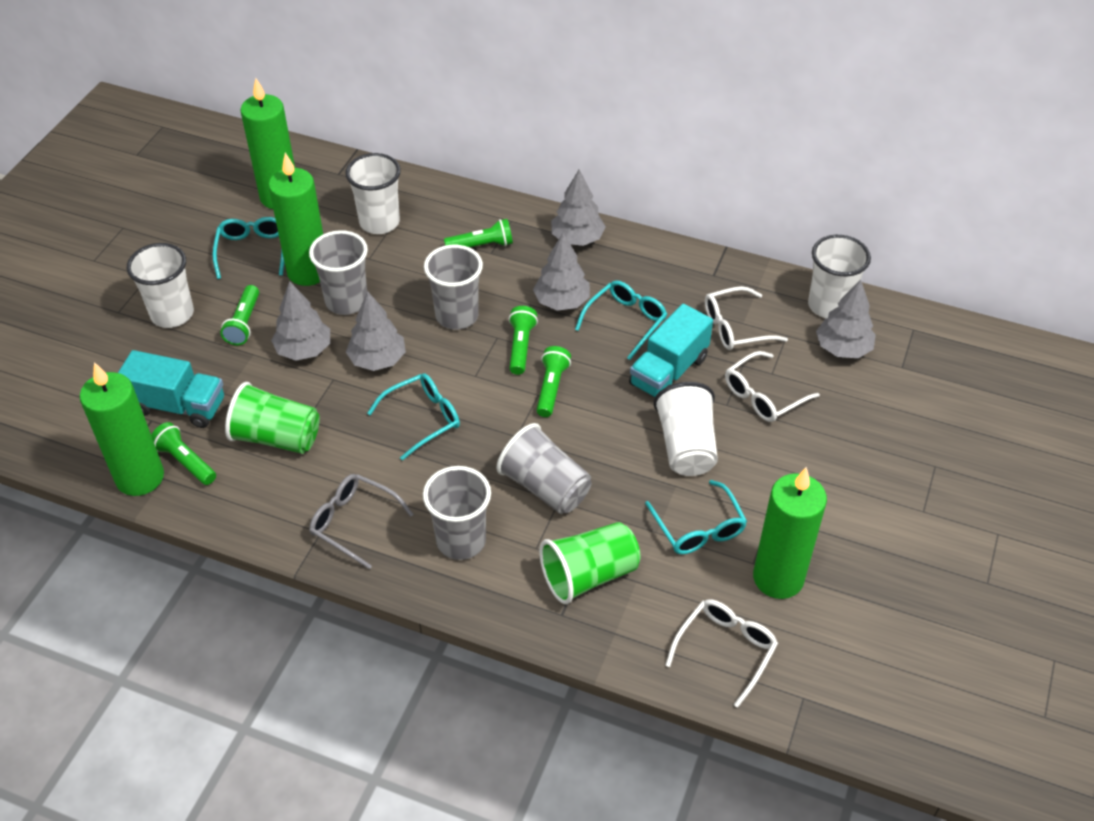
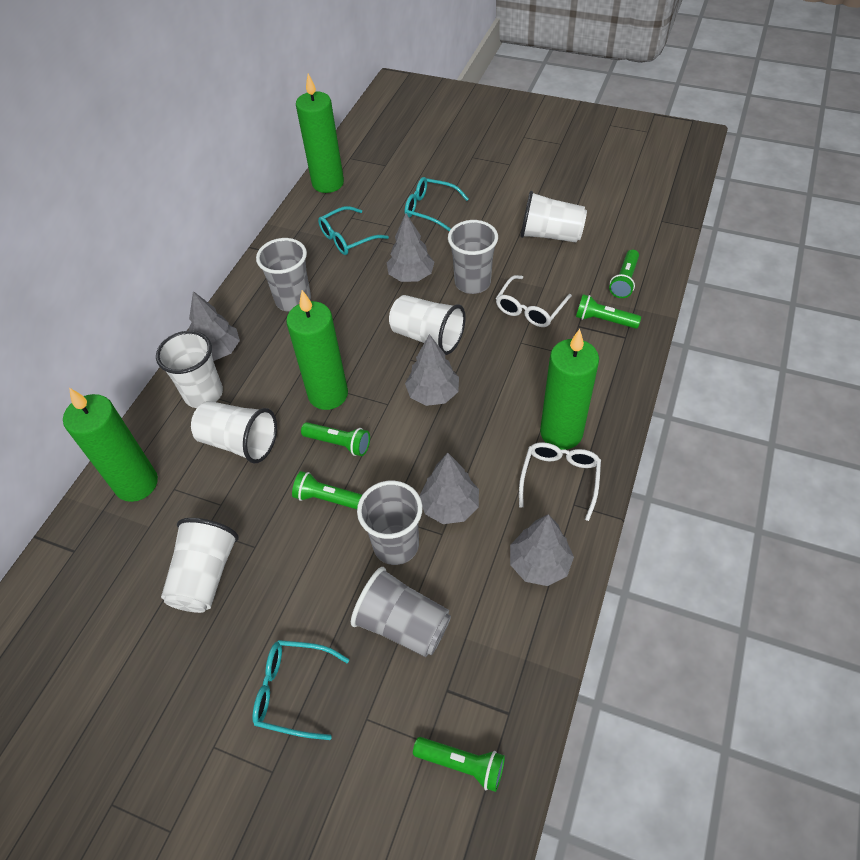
green cup: [225,382,320,454] [539,522,640,604] = 2 -> none = 0
grey glasses: [309,474,414,570] = 1 -> none = 0
turquoise glasses: [212,217,284,279] [367,373,460,461] [575,280,667,360] [645,480,747,554] = 4 -> [252,640,349,740] [318,206,389,255] [405,177,469,231] = 3
turquoise truck: [118,350,224,428] [629,304,713,397] = 2 -> none = 0
white cup: [127,243,194,328] [345,153,401,234] [653,382,718,476] [808,235,871,319] = 4 -> [156,331,223,408] [161,518,239,613] [191,401,277,463] [389,295,466,355] [520,191,587,243] = 5
white glasses: [665,600,778,708] [705,286,788,350] [725,351,820,422] = 3 -> [496,275,572,327] [519,442,601,521] = 2

